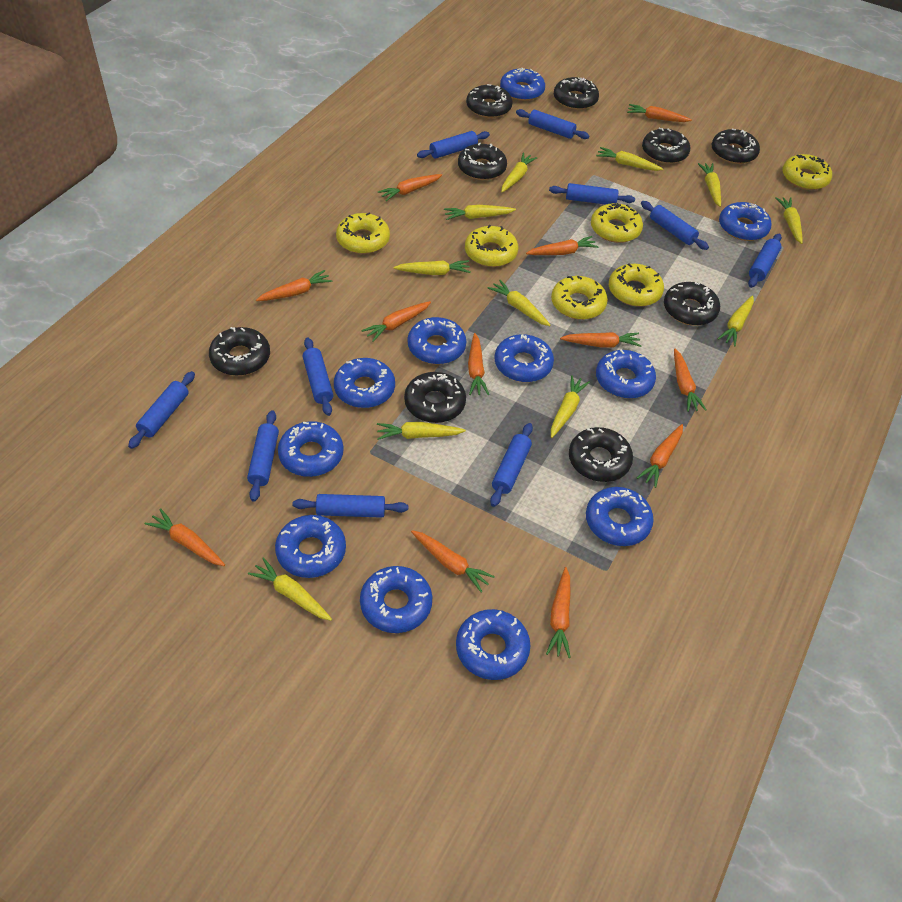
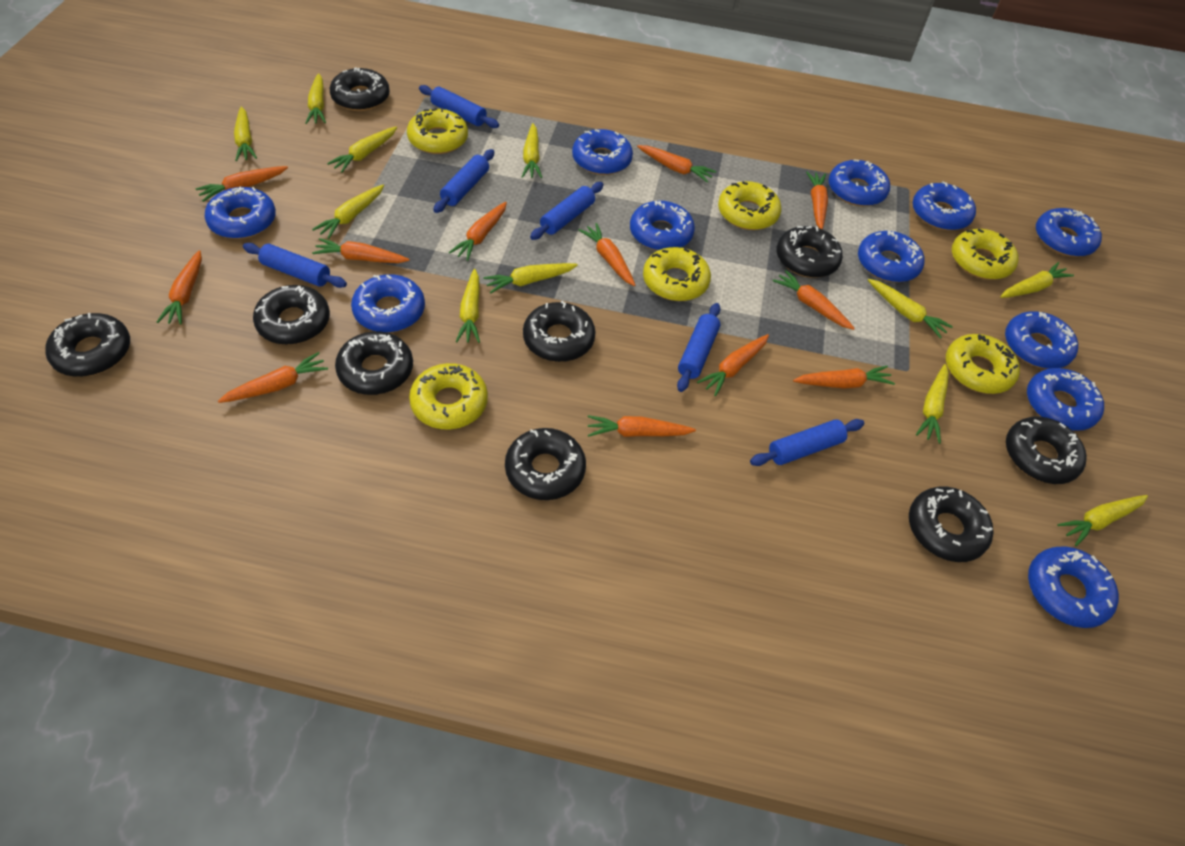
blue rolling pin: [128,371,195,449] [247,410,279,502] [293,494,408,518] [303,338,333,416] [417,131,490,159] [490,423,533,507] [516,109,590,139] [549,183,635,205] [641,201,709,250] [748,234,782,288] = 10 -> [243,243,347,288] [419,85,499,128] [433,149,494,213] [530,182,604,240] [677,303,721,392] [750,419,864,466] = 6

